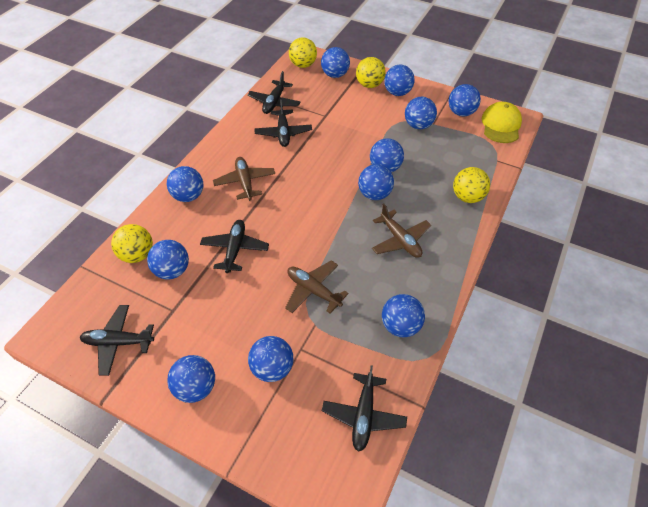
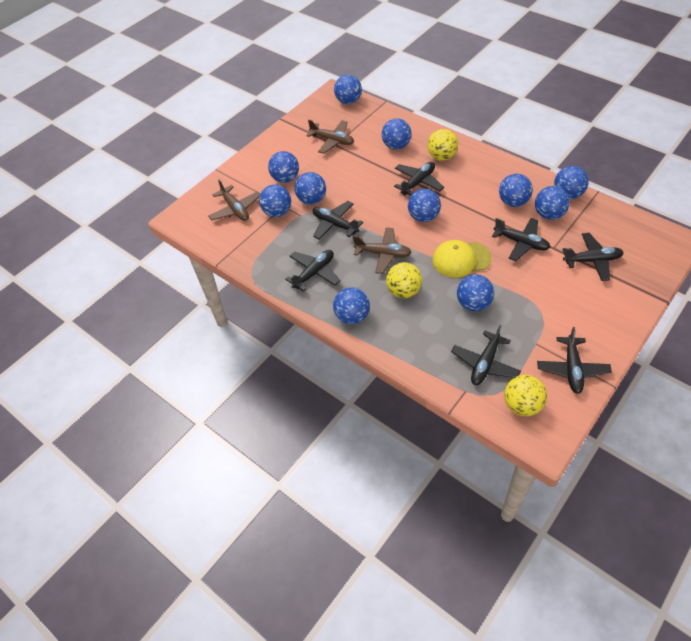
black plane: [80,305,154,376] [200,220,269,273] [248,71,301,114] [254,99,312,147] [322,365,407,452] = 5 -> [285,250,340,292] [313,201,363,240] [394,162,444,196] [451,325,521,385] [492,218,551,261] [537,327,612,394] [562,233,624,281] = 7
yellow ball: [111,224,153,263] [289,37,317,68] [356,57,386,88] [453,167,490,203] = 4 -> [386,262,422,298] [427,129,458,161] [504,375,547,416] = 3

